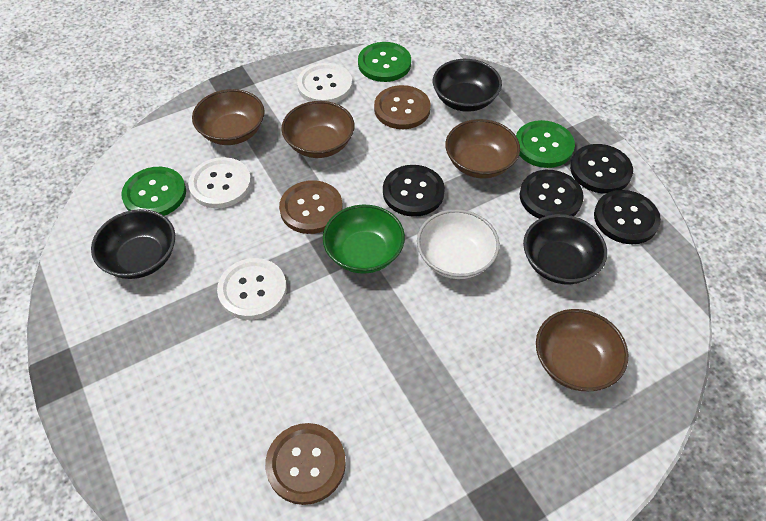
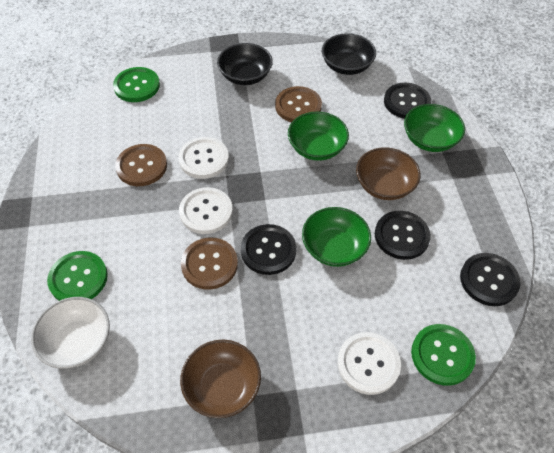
black bowl: [91,209,175,279] [433,59,502,112] [523,214,607,284] = 3 -> [217,43,273,85] [322,33,376,75] = 2
brown bowl: [192,89,265,145] [281,101,355,158] [445,119,520,179] [536,309,628,391] = 4 -> [180,340,261,418] [356,147,421,200] = 2
green bowl: [323,205,405,274] = 1 -> [288,112,349,161] [302,207,371,267] [404,104,465,152] = 3

